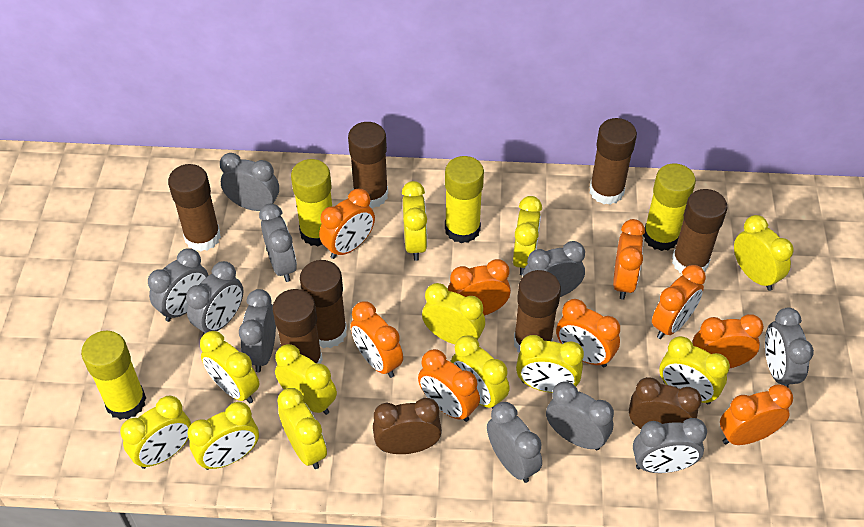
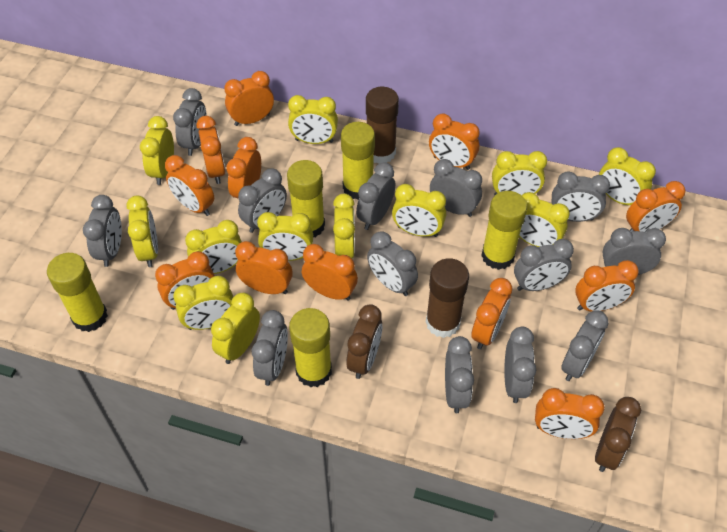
brown glue stick: [168,164,221,252] [272,289,323,364] [300,260,347,348] [348,122,388,208] [514,270,561,352] [590,118,637,205] [672,189,727,273] = 7 -> [366,87,399,164] [425,258,469,338] = 2
grey clock: [148,248,209,322] [186,261,243,335] [220,153,279,211] [239,289,276,372] [259,204,297,282] [487,402,542,483] [523,241,585,297] [546,381,614,450] [633,418,707,473] [765,307,814,387] = 10 -> [83,195,122,267] [173,88,207,156] [238,169,287,233] [252,310,288,386] [356,162,395,230] [367,232,418,296] [430,159,482,217] [445,336,474,413] [504,326,536,403] [514,239,574,291] [552,171,610,222] [561,311,609,381] [602,228,666,275] = 13
orange clock: [319,189,375,259] [350,301,403,378] [418,349,480,422] [448,259,511,315] [556,299,620,367] [613,219,645,300] [652,265,706,339] [692,314,764,369] [720,384,793,445] = 9 -> [155,251,215,310] [165,155,214,216] [196,116,226,184] [224,71,274,126] [226,137,261,203] [235,241,293,294] [302,244,358,301] [429,114,480,170] [471,278,512,349] [535,388,605,439] [575,260,639,311] [626,181,685,232] = 12
yellow glue stick: [81,331,146,420] [291,159,332,246] [445,156,484,243] [643,163,696,251] = 4 -> [47,253,108,332] [287,160,325,237] [289,308,332,387] [341,122,375,200] [481,191,527,270] = 5

